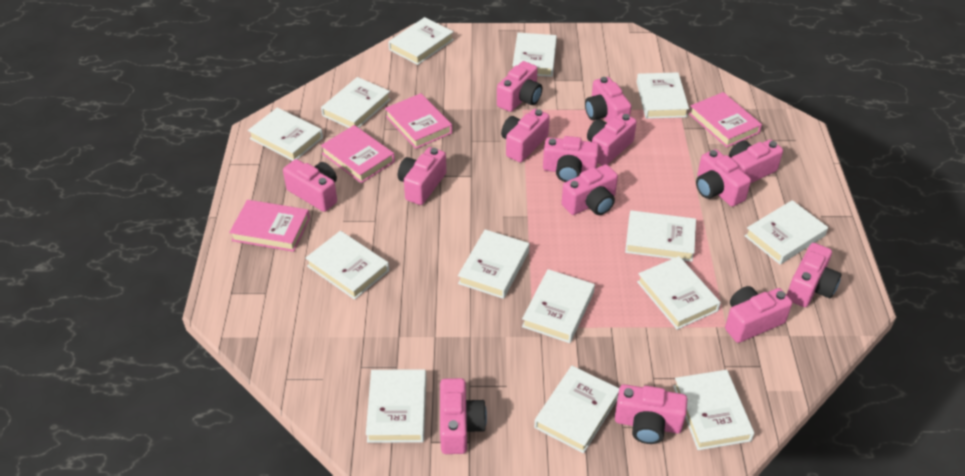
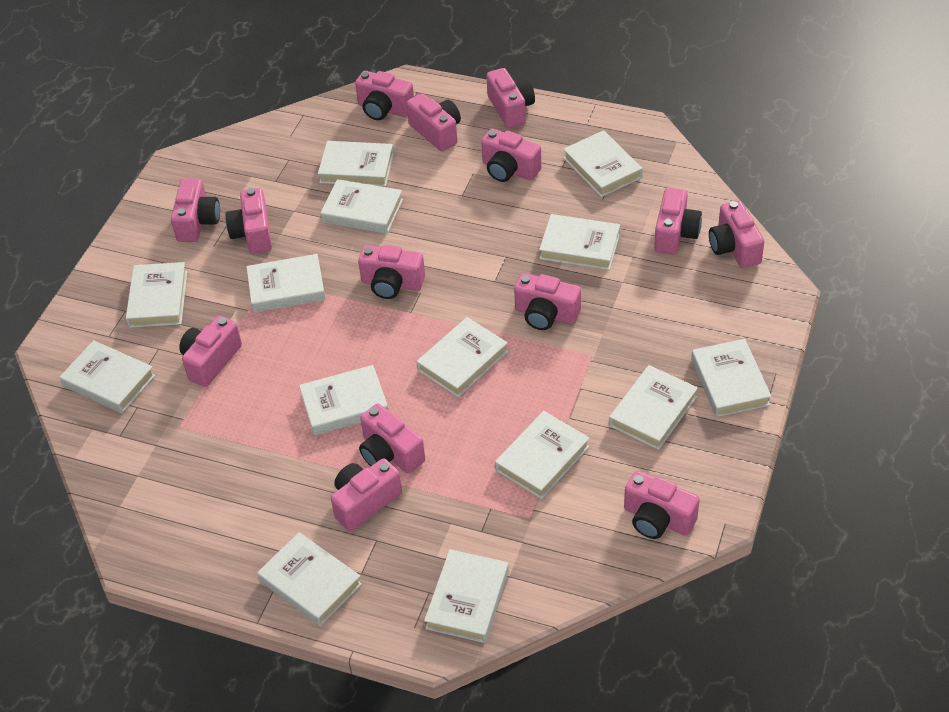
pink book: [229,200,310,252] [321,125,395,183] [385,93,452,149] [689,92,762,147] = 4 -> none = 0

